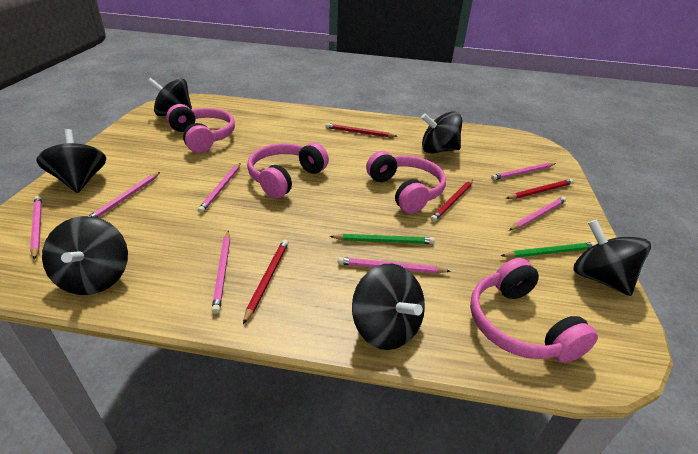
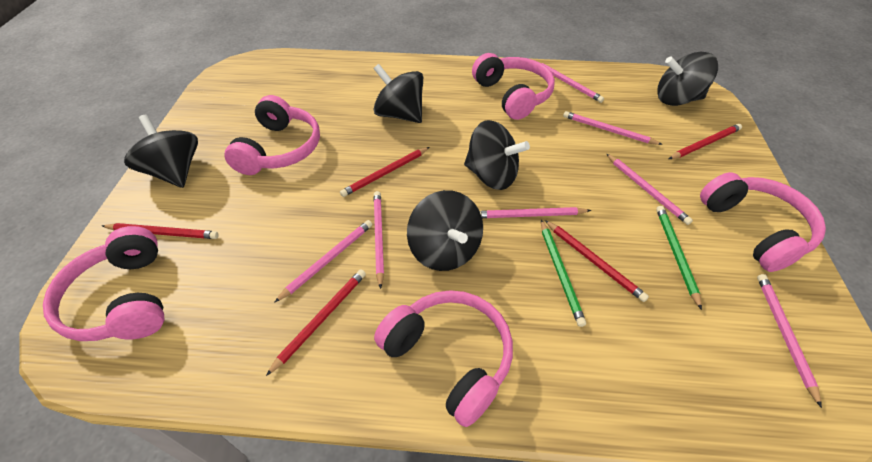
black spinning top: [36,129,106,193] [42,216,128,295] [147,78,192,116] [352,264,425,350] [421,111,462,154] [573,220,651,296] = 6 -> [124,115,198,188] [373,64,423,123] [407,190,483,271] [464,120,530,190] [657,52,718,106] = 5
pink headphones: [166,104,235,153] [247,143,329,198] [366,151,446,214] [470,258,598,363] = 4 -> [43,226,164,341] [224,95,320,175] [374,290,513,427] [472,53,555,120] [700,172,826,272] = 5
red pencil: [243,239,289,324] [326,123,397,137] [430,180,473,222] [506,179,574,199] = 4 -> [102,223,219,239] [266,269,366,376] [340,147,430,197] [545,220,649,302] [669,124,742,159] = 5

